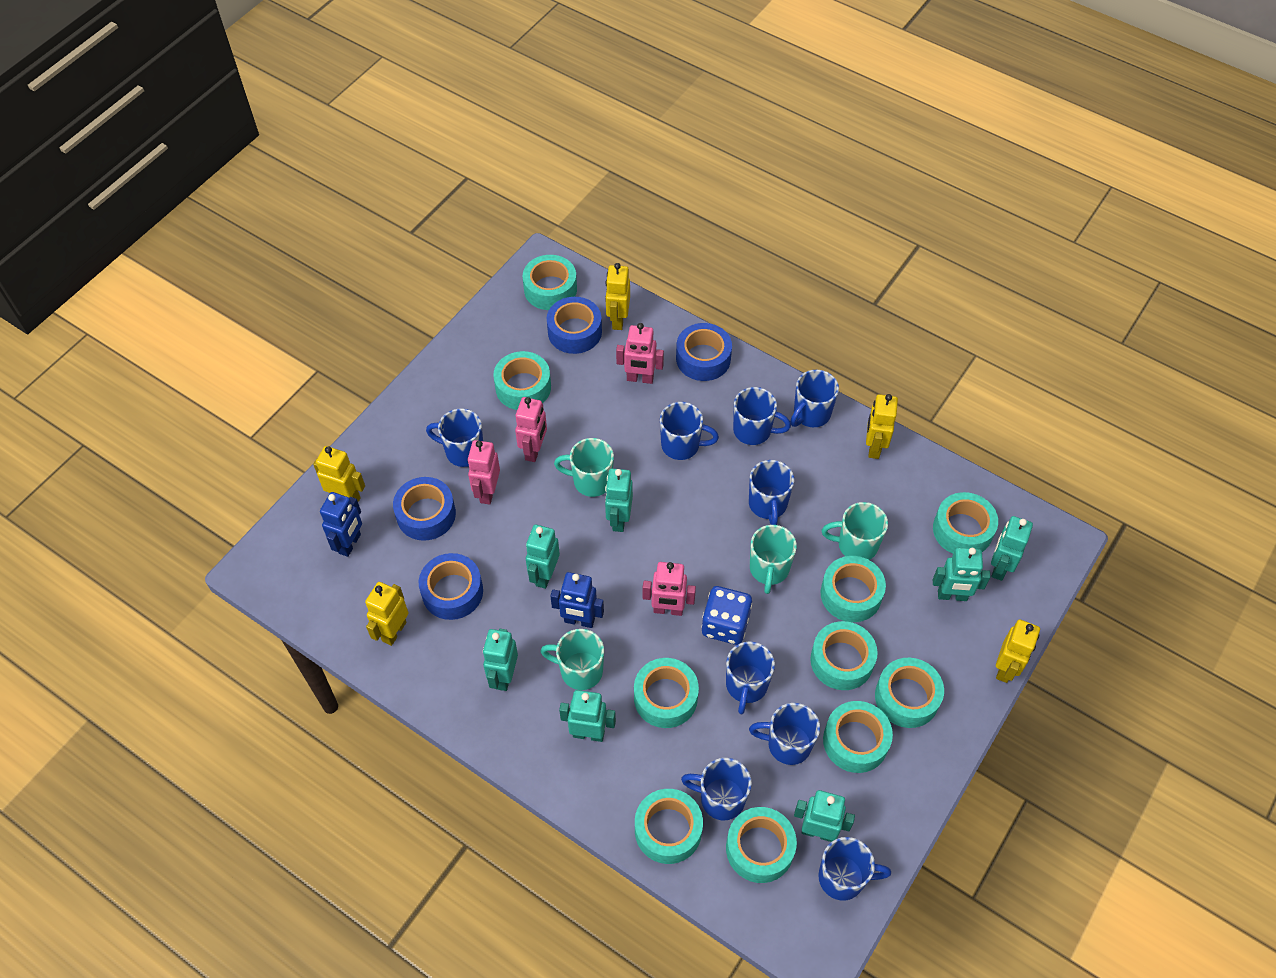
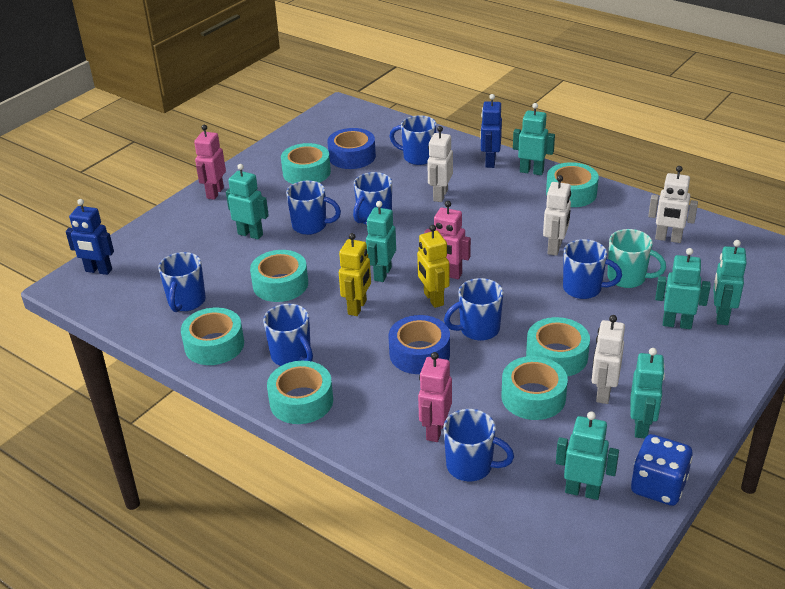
blue mug: [426,408,483,467] [660,402,719,460] [681,758,752,821] [726,641,775,714] [733,387,791,445] [749,460,794,525] [749,703,820,765] [790,370,839,427] [818,837,891,901] = 9 -> [158,252,206,312] [263,304,313,366] [286,181,341,235] [353,172,392,225] [389,115,437,165] [444,278,504,341] [444,409,514,481] [563,239,622,299] = 8
blue tape: [393,477,456,541] [419,553,483,620] [547,297,602,354] [676,323,732,381] = 4 -> [327,128,376,169] [389,315,450,374] = 2
pink robot: [467,440,500,505] [515,397,547,462] [616,323,664,384] [643,562,696,616] = 4 -> [194,125,226,200] [418,352,452,442] [424,201,471,279] = 3
turquoise mug: [540,629,604,690] [554,438,614,497] [750,525,797,594] [822,502,888,560] = 4 -> [607,229,666,288] = 1
turquoise tape: [493,351,551,410] [523,255,577,310] [634,658,699,728] [635,789,703,864] [726,807,797,883] [810,621,878,690] [821,556,886,622] [823,701,893,773] [875,658,944,728] [933,492,998,554] = 10 -> [181,307,244,365] [250,250,308,302] [267,361,333,424] [281,143,331,184] [502,356,568,420] [526,317,590,377] [546,162,599,207] = 7
white robot: none = 0 -> [427,126,453,202] [543,175,571,256] [591,315,625,404] [648,166,698,243] = 4
yellow robot: [313,446,365,502] [365,582,408,646] [605,263,630,330] [866,394,898,459] [996,619,1040,683] = 5 -> [339,233,371,316] [417,225,449,308] = 2

